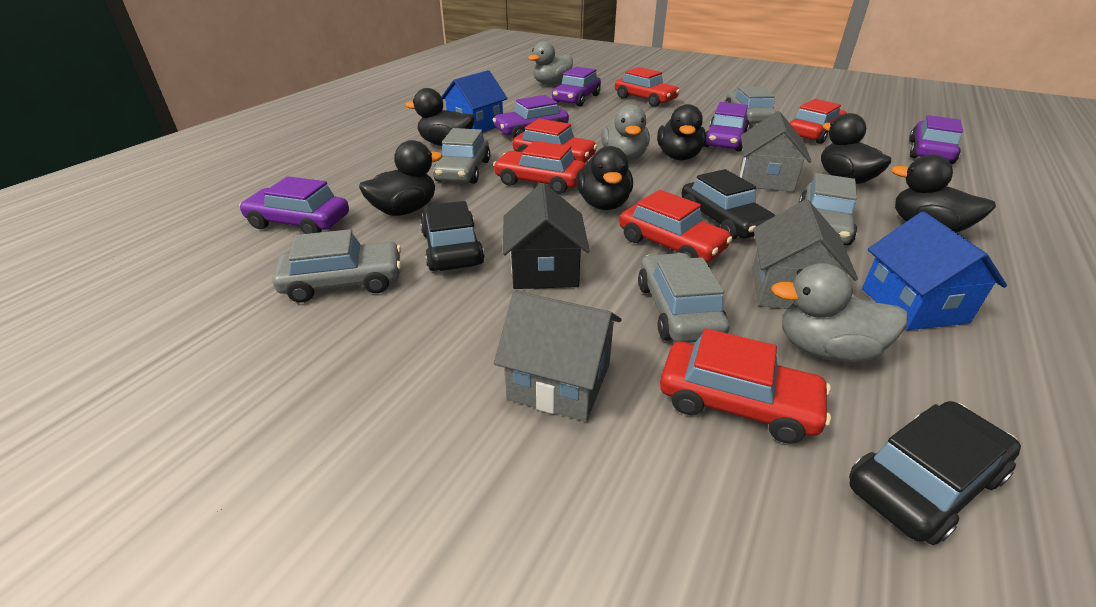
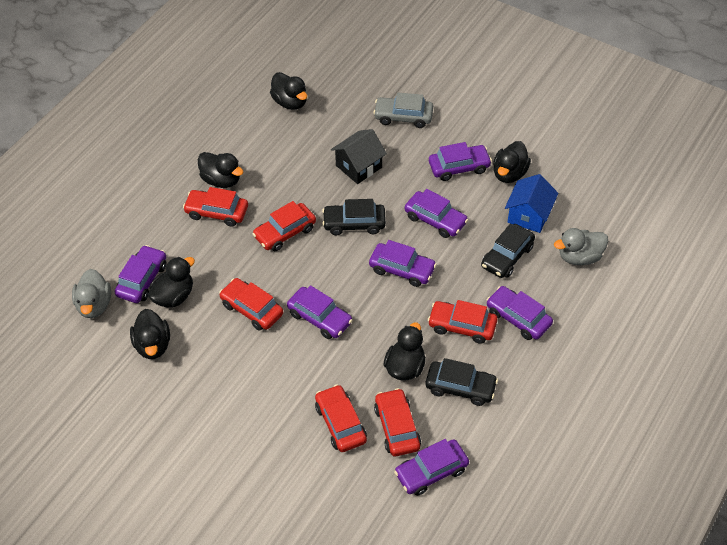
blue house: [441,70,508,133] [862,212,1007,330] = 2 -> [505,174,558,233] = 1
grey car: [272,229,401,303] [433,128,491,184] [638,253,730,343] [725,86,777,124] [799,173,857,245] = 5 -> [373,93,433,128] = 1
grey duck: [528,41,573,85] [601,104,650,161] [771,263,908,362] = 3 -> [72,269,111,318] [554,228,608,265] = 2
grey house: [494,291,621,422] [740,111,812,192] [752,199,858,309] = 3 -> none = 0
purple car: [239,176,349,234] [493,95,569,138] [552,67,601,106] [704,102,749,151] [909,115,963,164] = 5 -> [115,245,167,303] [287,285,353,339] [369,240,437,287] [394,439,469,496] [405,189,468,238] [429,142,492,181] [487,286,553,340] = 7

